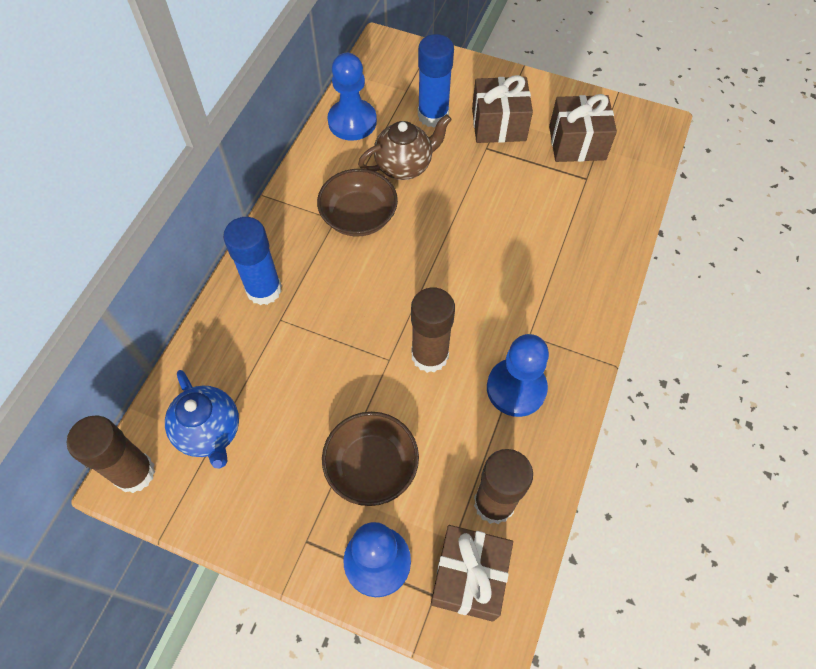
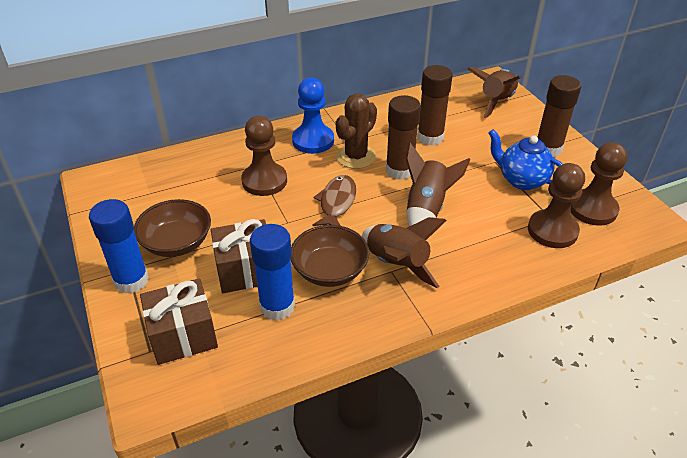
blue pawn: [328,53,377,141] [343,522,411,597] [487,334,549,417] = 3 -> [292,78,334,154] = 1
brown cactus: none = 0 -> [336,93,377,169] = 1
brown fish: none = 0 -> [313,175,356,226] = 1
brown gift: [431,525,513,622] [472,75,533,143] [549,94,617,162] = 3 -> [140,278,218,365] [211,219,266,293] = 2
brown pawn: none = 0 -> [241,116,287,196] [528,163,585,248] [571,142,627,226] = 3
brown rocket: none = 0 -> [362,217,447,288] [406,143,471,226] [468,67,522,118] = 3
brown teapot: [358,114,452,180] = 1 -> none = 0

